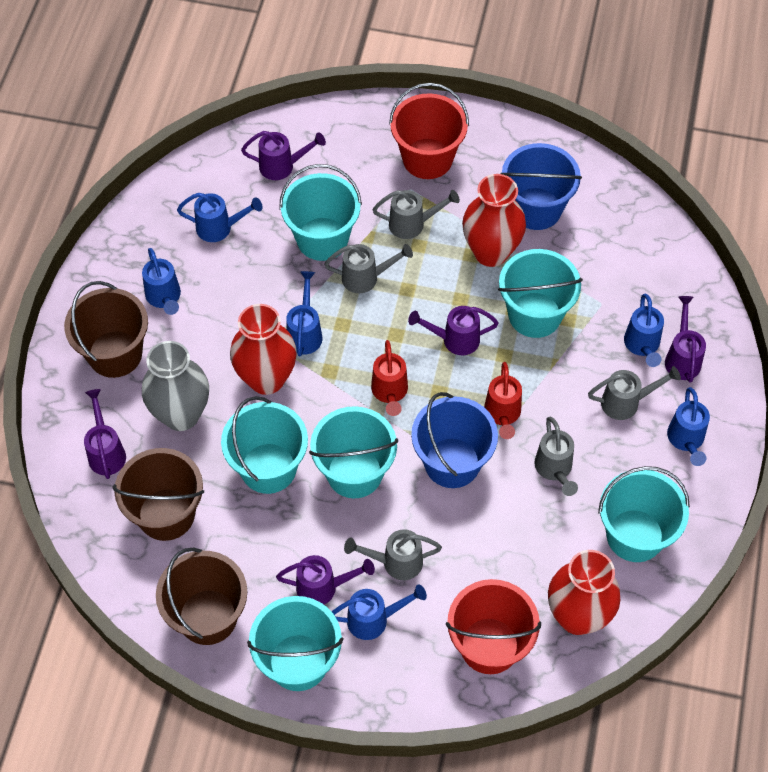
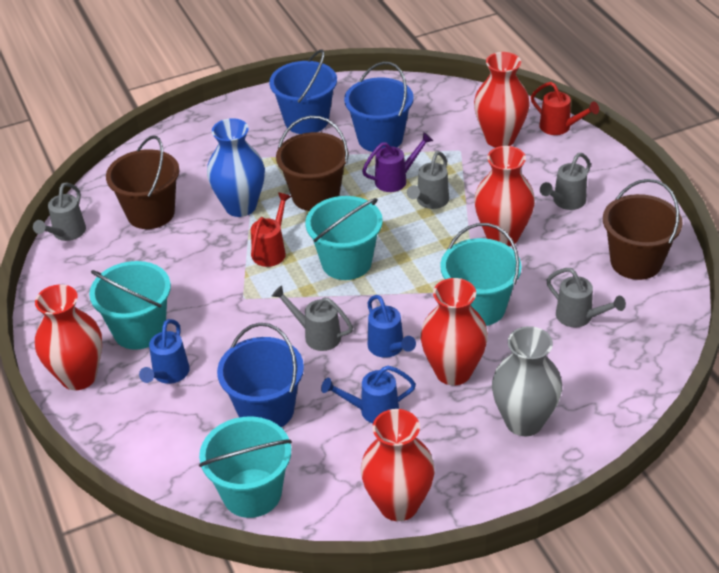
blue bucket: [411,392,498,488] [500,143,582,230] = 2 -> [217,323,304,427] [269,50,337,134] [344,62,414,152] = 3
blue vase: none = 0 -> [207,118,265,217] = 1
blue watering can: [142,248,181,315] [177,193,263,242] [286,271,322,356] [332,584,427,640] [624,294,664,367] [667,387,710,466] = 6 -> [139,319,190,384] [321,366,416,423] [367,295,416,358] = 3
purple watering can: [84,389,126,479] [241,131,326,180] [276,555,375,604] [408,306,498,355] [665,296,706,383] = 5 -> [362,132,433,192] = 1
red bucket: [389,83,469,179] [446,579,541,674] = 2 -> none = 0
red vase: [230,304,297,395] [462,174,526,267] [548,550,620,635] = 3 -> [35,284,102,390] [361,409,435,521] [420,278,488,385] [474,52,530,147] [474,146,535,246] = 5
turquoise bucket: [221,396,308,494] [247,596,344,691] [279,164,362,261] [309,406,398,498] [498,249,583,338] [598,466,690,562] = 6 -> [89,261,171,350] [199,416,292,518] [305,196,383,280] [440,223,521,326] = 4

